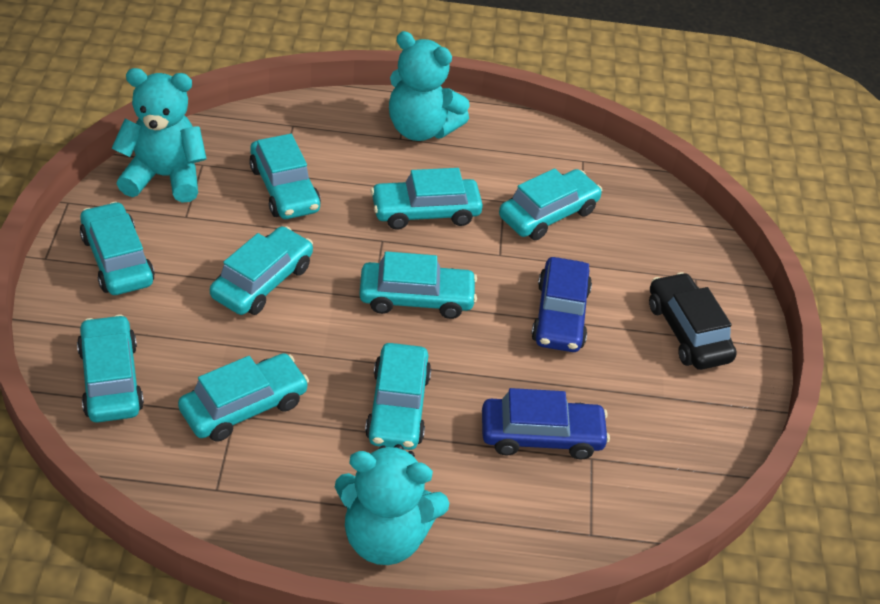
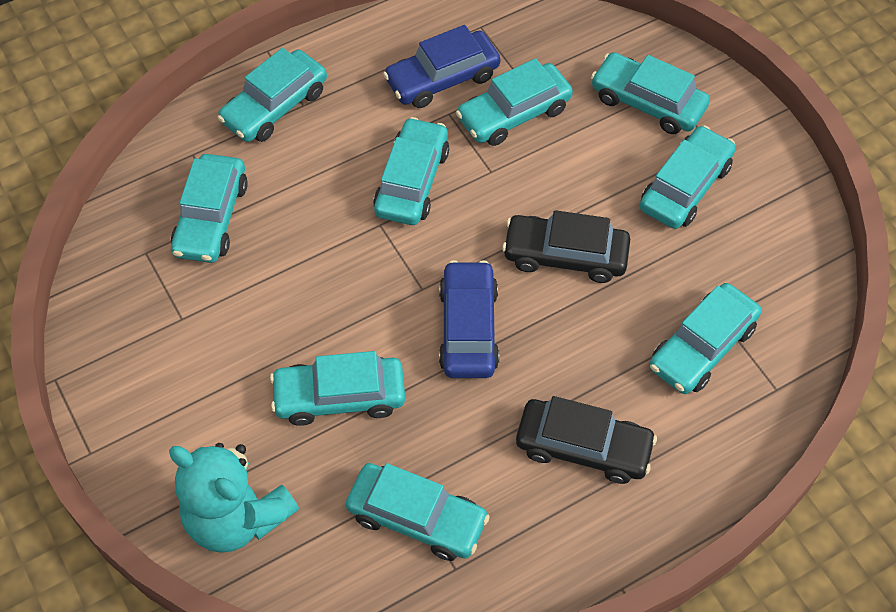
black car: [649,272,737,370] = 1 -> [502,210,630,283] [516,396,657,484] = 2
turquoise teddy bear: [112,68,207,203] [335,444,449,565] [389,31,470,141] = 3 -> [169,443,299,553] = 1

